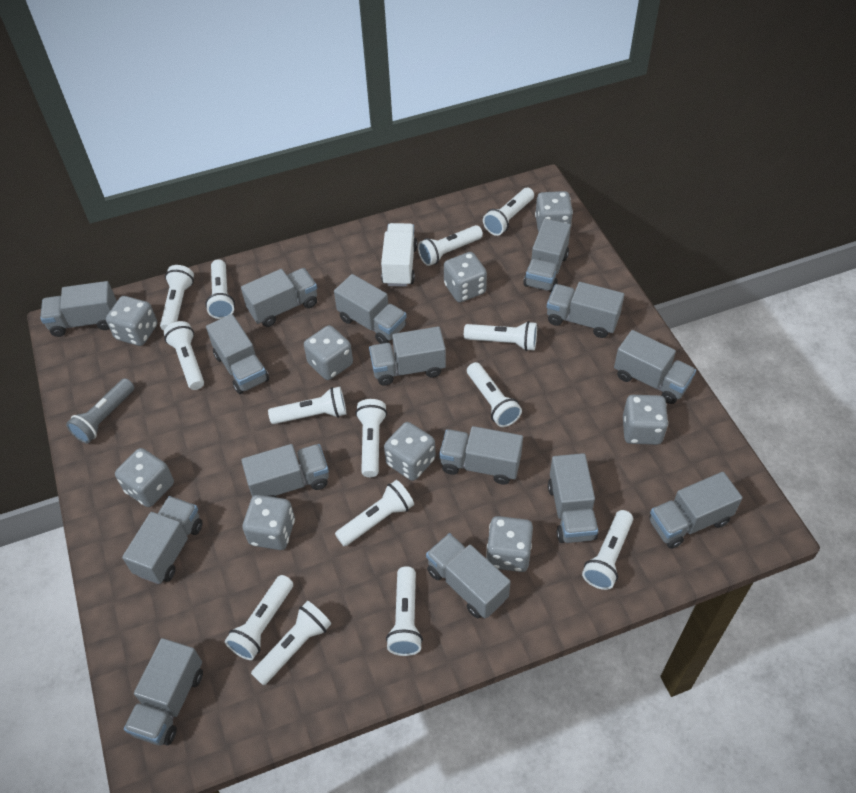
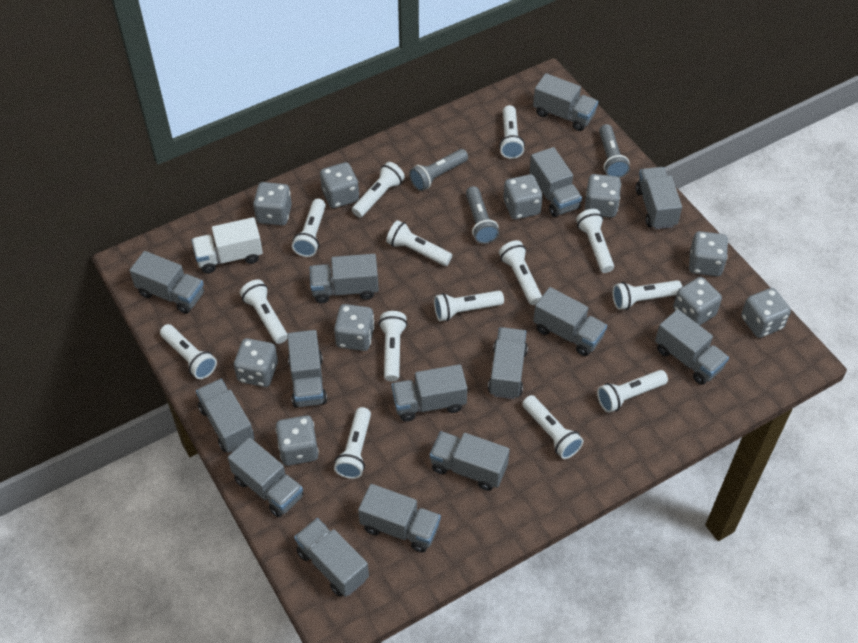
grey dice: [106,296,157,346] [115,448,174,507] [242,495,295,550] [304,325,353,380] [384,422,436,481] [444,252,487,302] [486,516,533,572] [535,191,573,232] [623,395,668,445] = 9 -> [234,338,278,387] [253,182,292,226] [275,415,319,466] [320,162,359,208] [334,304,375,351] [503,174,543,220] [585,174,621,218] [673,277,722,325] [689,231,728,276] [741,288,791,338] = 10
grey flashlight: [66,378,135,444] = 1 -> [409,149,468,191] [466,186,499,244] [599,124,630,178] = 3

